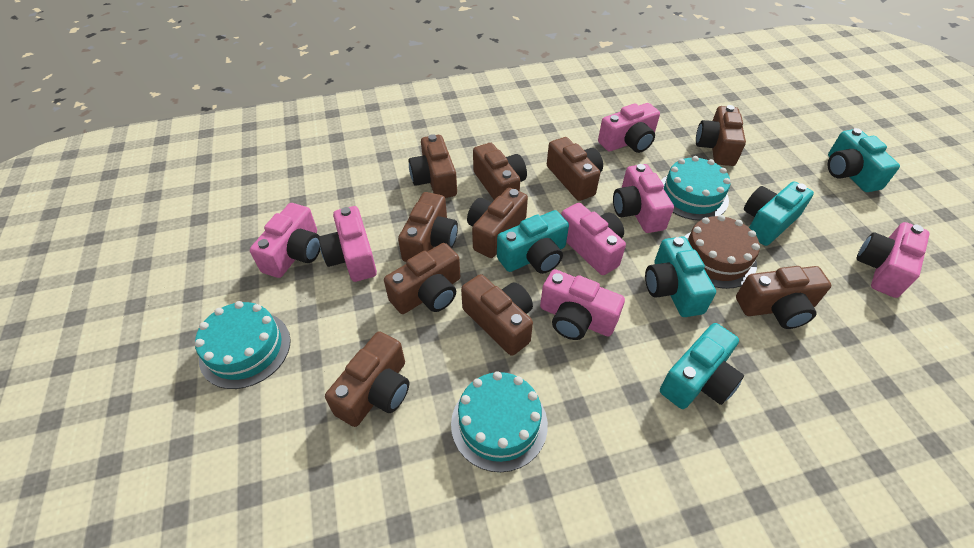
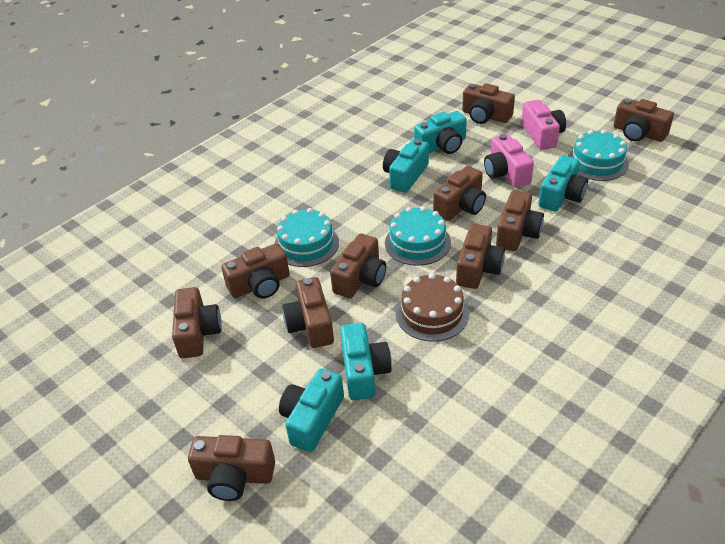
pink camera: [250,203,320,278] [319,206,377,282] [540,269,625,340] [561,203,626,275] [598,103,660,153] [613,164,674,233] [857,222,930,298] = 7 -> [484,134,534,188] [521,100,566,150] = 2

